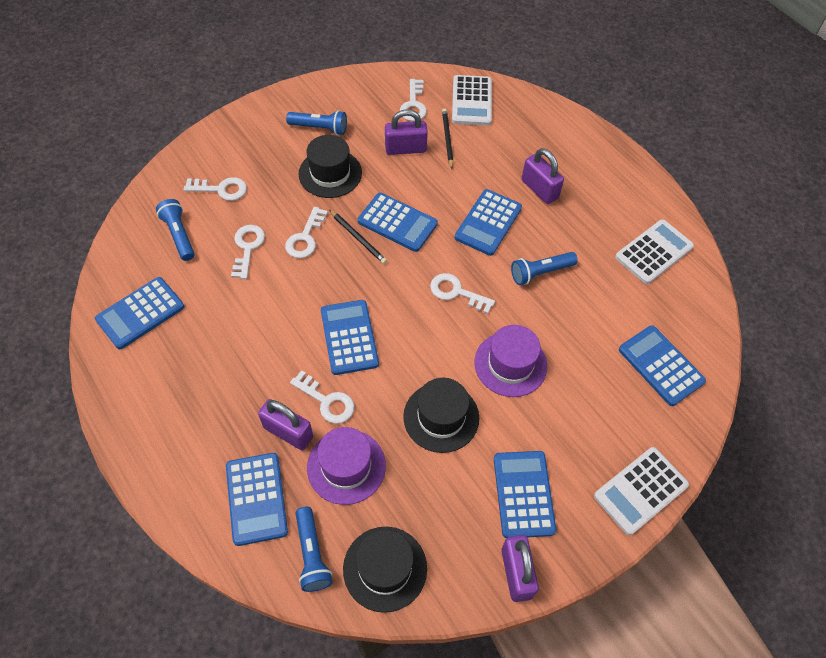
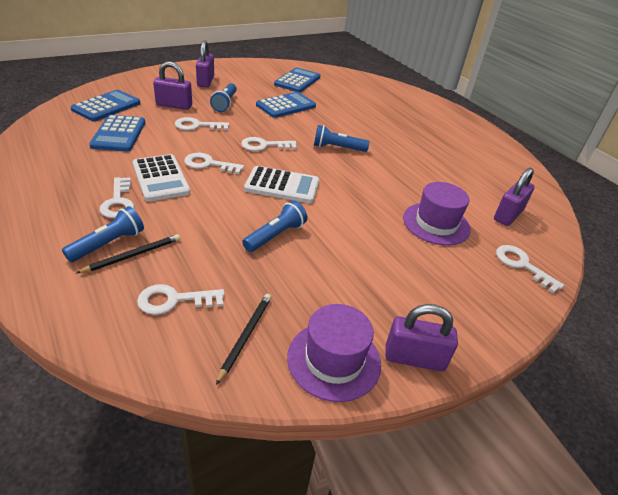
black hat: [299,135,362,198] [343,527,427,613] [403,378,479,453] = 3 -> none = 0
blue calculator: [95,277,184,349] [226,453,288,546] [321,300,379,375] [358,193,438,252] [454,189,522,256] [494,451,556,538] [619,325,706,406] = 7 -> [71,90,141,121] [89,115,146,152] [256,92,316,118] [274,67,320,93] = 4
white calculator: [452,75,492,126] [594,447,689,535] [615,219,694,284] = 3 -> [132,154,190,202] [244,166,319,203] = 2

